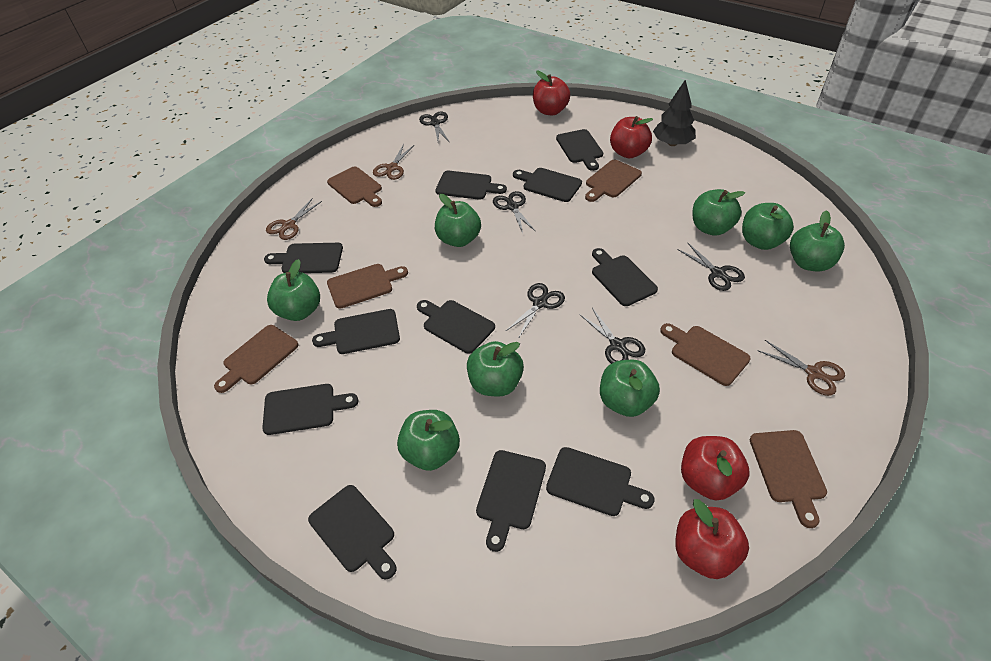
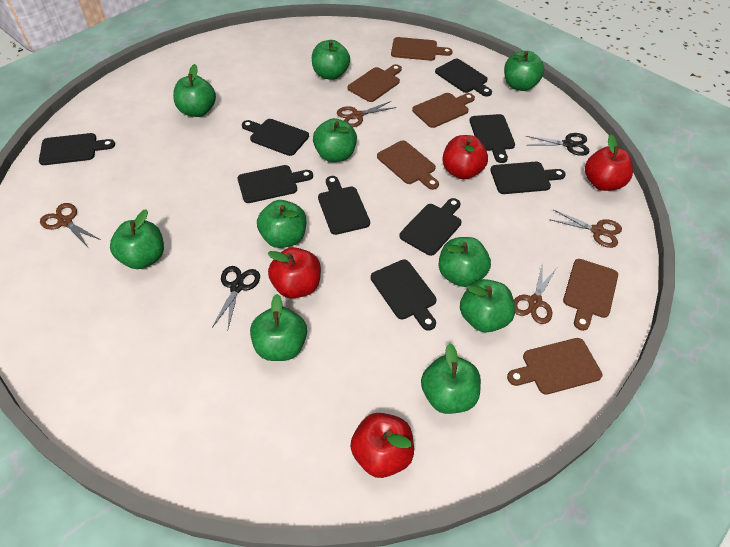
black cutting board: [262,384,359,435] [264,243,343,273] [308,485,397,580] [312,309,400,354] [417,300,495,353] [435,171,507,200] [476,450,546,552] [513,168,582,202] [546,447,654,516] [556,129,603,171] [592,248,658,306] = 11 -> [39,133,115,165] [237,165,313,203] [242,119,309,156] [318,176,370,235] [371,259,437,331] [399,198,461,256] [435,59,492,97] [469,114,515,163] [490,162,566,194] = 9
black scissors: [419,112,449,141] [493,191,536,233] [506,283,565,337] [580,308,645,364] [677,242,745,291] = 5 -> [212,266,260,329] [526,133,590,156] = 2
black tree: [653,79,696,146] = 1 -> none = 0
brown scissors: [266,198,322,240] [373,144,414,180] [757,340,845,396] = 3 -> [40,203,101,247] [337,101,397,127] [514,263,557,324] [549,209,622,248] = 4
green apple: [267,259,320,321] [397,410,460,471] [435,194,481,247] [467,341,524,396] [600,360,660,417] [693,189,745,236] [742,203,794,250] [790,210,845,272] = 8 -> [110,209,164,269] [173,64,216,117] [250,294,307,361] [257,200,306,248] [312,40,350,80] [313,118,357,162] [421,343,481,414] [438,237,491,287] [460,279,515,332] [504,51,544,91] = 10

